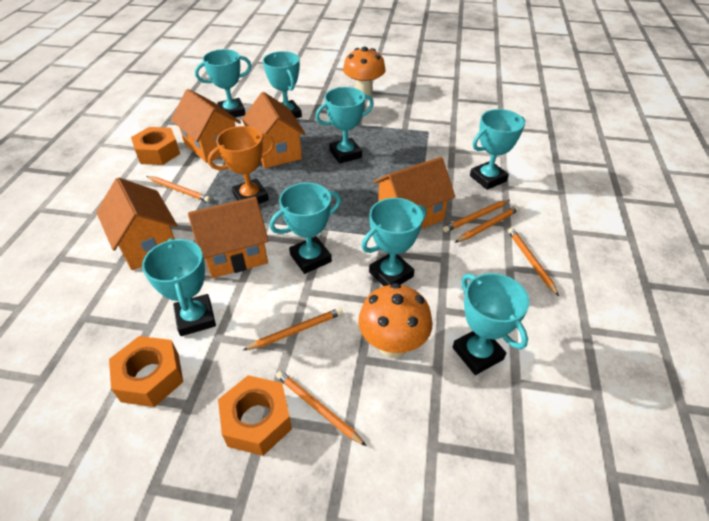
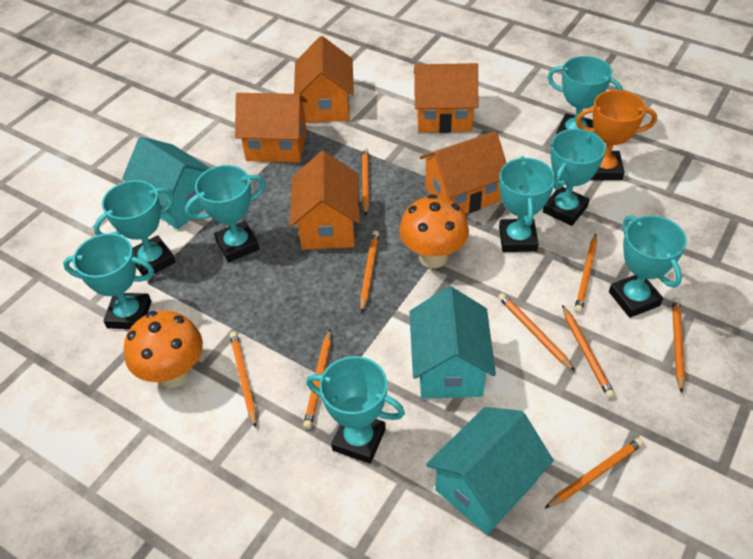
orange nut: [109,336,183,407] [131,127,180,165] [218,375,292,456] = 3 -> none = 0
orange pencil: [146,176,211,202] [243,308,343,350] [276,370,366,446] [443,200,510,232] [455,206,519,243] [508,228,559,296] = 6 -> [230,332,256,428] [303,329,331,429] [360,231,379,313] [362,148,369,215] [498,293,575,371] [544,438,644,509] [562,305,615,399] [574,234,597,313] [672,298,685,393] = 9
turquoise house: none = 0 -> [122,137,210,229] [409,286,496,399] [426,407,554,535] = 3

